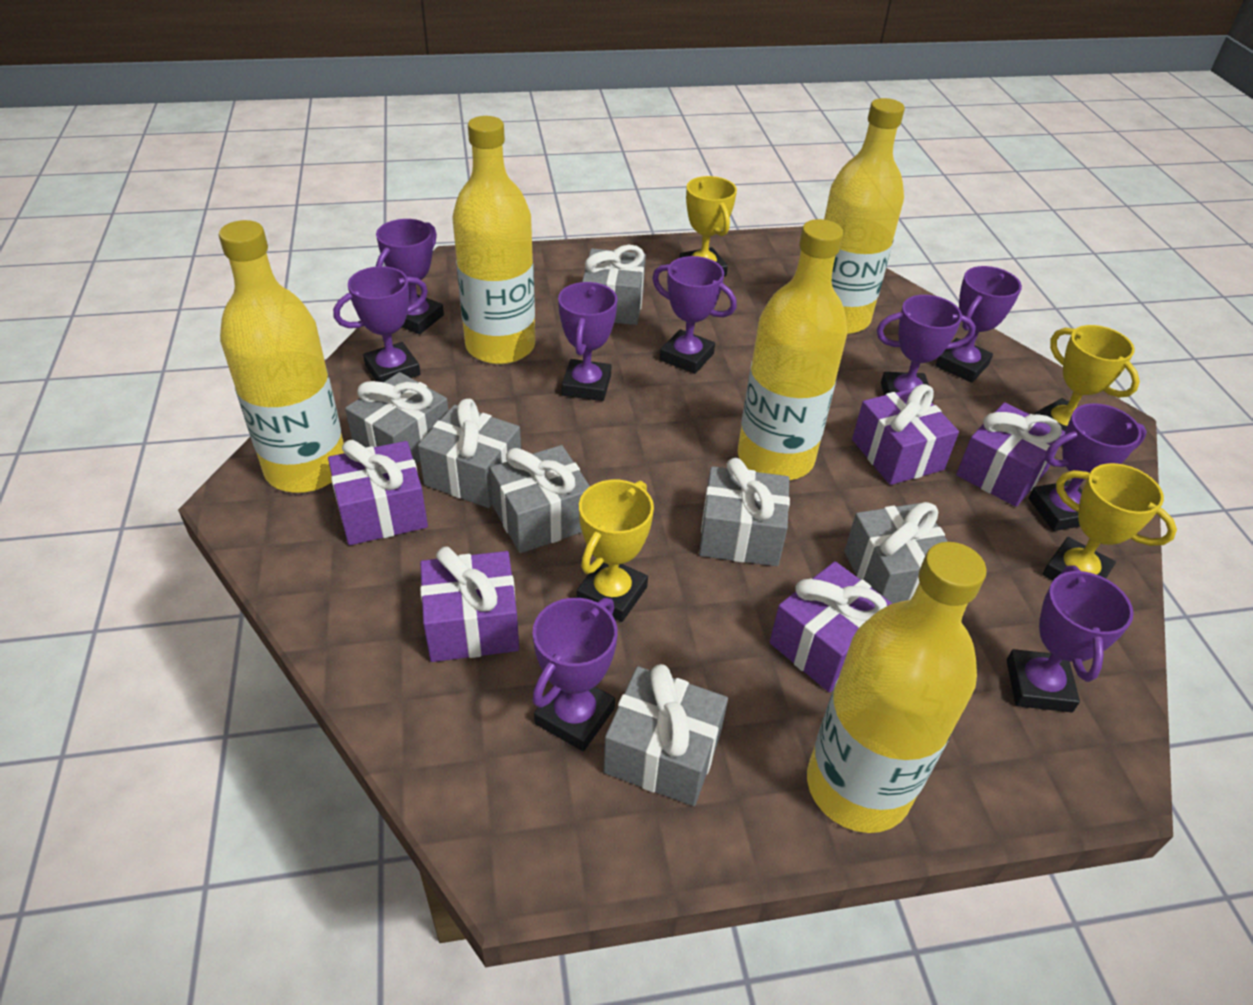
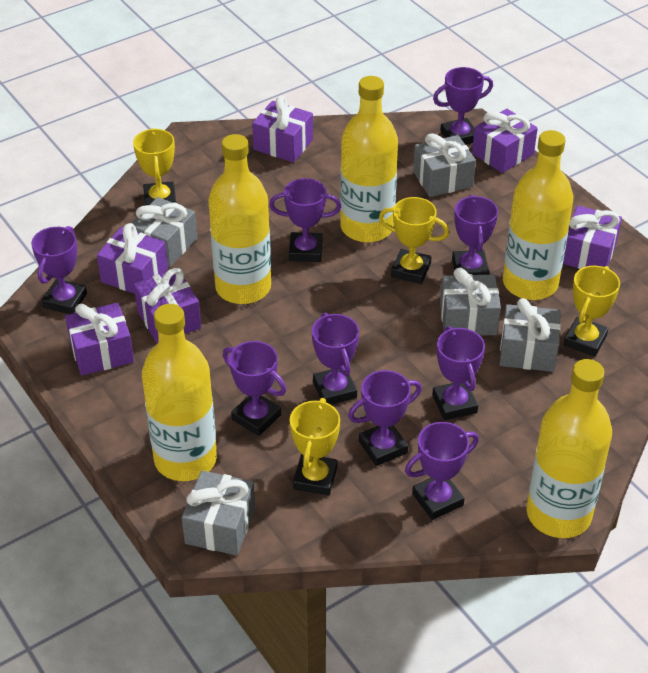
grey gift: [345,372,449,464] [418,398,521,508] [490,445,590,553] [582,245,646,325] [603,664,728,806] [699,458,790,566] [844,502,948,603] = 7 -> [131,197,197,267] [182,470,255,555] [413,133,476,197] [440,268,501,336] [500,298,561,372] = 5
purple gift: [328,440,428,545] [420,546,519,662] [770,561,893,692] [852,384,959,485] [956,402,1065,507] = 5 -> [65,303,134,376] [97,223,168,294] [134,268,201,344] [252,96,313,163] [472,109,538,173] [563,206,622,269] = 6

